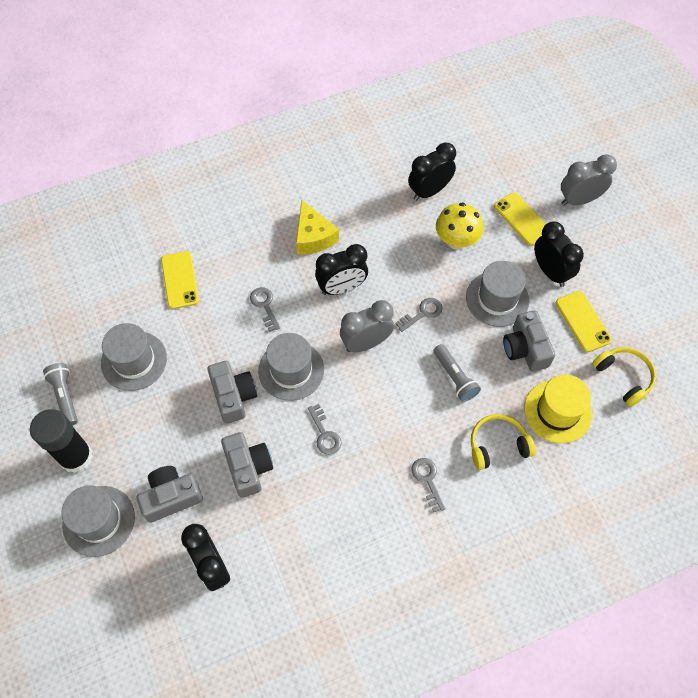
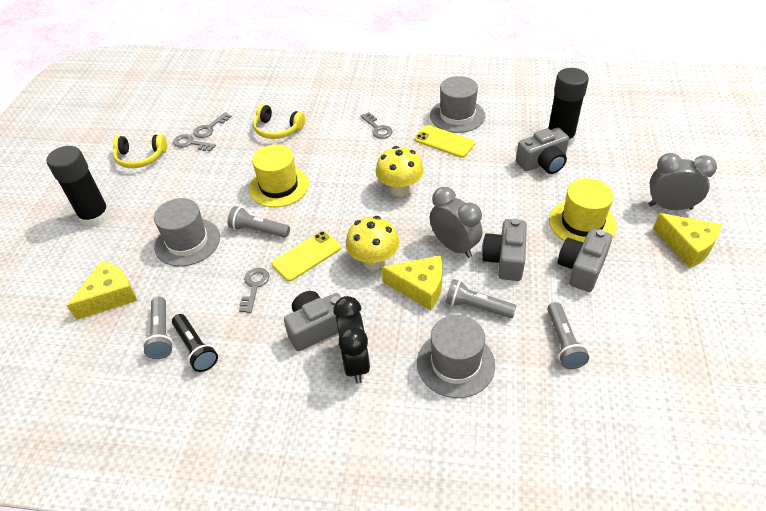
black clock: [181,524,230,591] [315,244,368,295] [408,142,456,201] [534,221,584,287] = 4 -> [333,296,370,384] = 1
black flashlight: none = 0 -> [172,314,218,372] = 1
black glue stick: [30,409,93,473] = 1 -> [47,146,111,228] [548,68,589,147] = 2
grey flashlight: [43,363,78,425] [433,344,481,402] = 2 -> [143,297,173,359] [227,206,290,238] [445,279,516,318] [547,302,589,369] = 4
grey hat: [61,485,135,557] [101,323,167,391] [258,333,324,401] [466,261,529,327] = 4 -> [154,198,220,267] [417,315,495,398] [430,76,485,133] = 3
yellow cheese: [296,200,339,254] = 1 -> [67,260,137,320] [382,256,443,310] [653,213,721,268] = 3
yellow hat: [524,375,592,443] = 1 -> [249,144,309,207] [549,178,617,243] = 2
yellow mushroom: [436,202,483,250] = 1 -> [346,216,399,270] [375,146,424,197] = 2
yellow phone: [161,251,199,309] [494,192,546,246] [556,291,612,352] = 3 -> [272,231,341,282] [414,125,475,158] = 2

